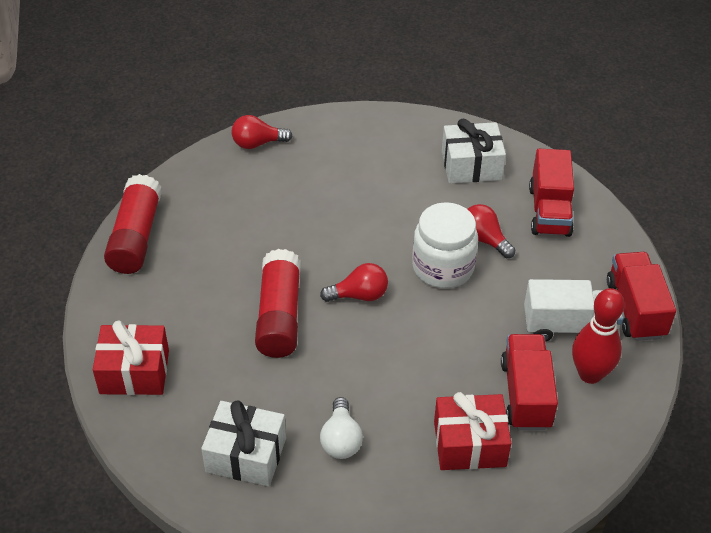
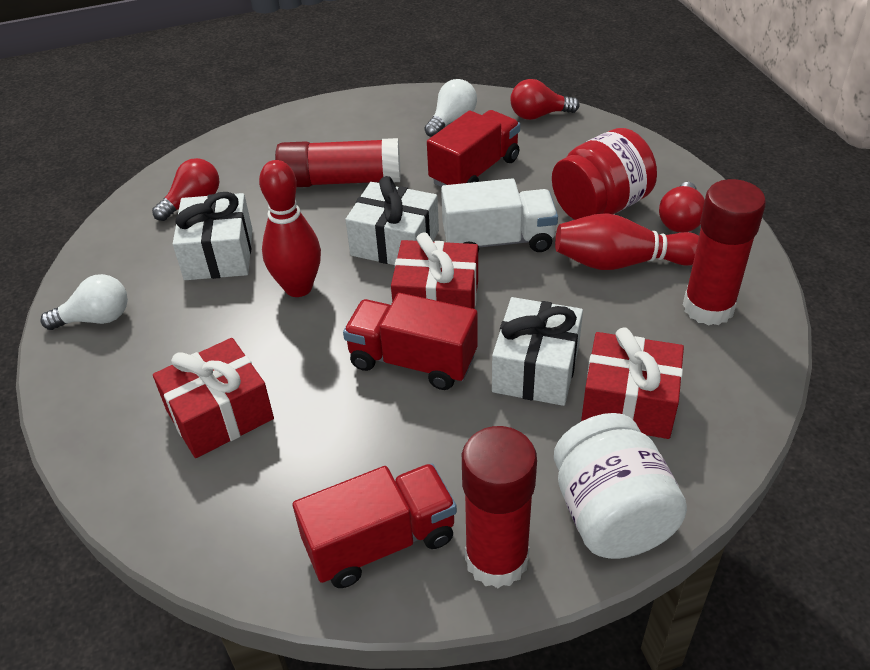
red bowling pin: [572,288,625,384] = 1 -> [259,160,321,297] [555,213,699,270] = 2
red gift: [93,320,169,395] [434,392,511,470] = 2 -> [153,338,274,458] [391,232,478,309] [581,327,684,439] = 3
red glue stick: [104,174,162,274] [255,249,301,358] = 2 -> [275,138,401,187] [462,426,537,588] [683,179,766,326] = 3
red jar: none = 0 -> [552,128,657,220] = 1
white gift: [201,400,286,487] [442,119,506,184] = 2 -> [173,192,252,280] [345,176,439,265] [492,297,583,406] = 3
white light bulb: [320,397,363,459] = 1 -> [40,274,128,330] [424,79,477,137] = 2

